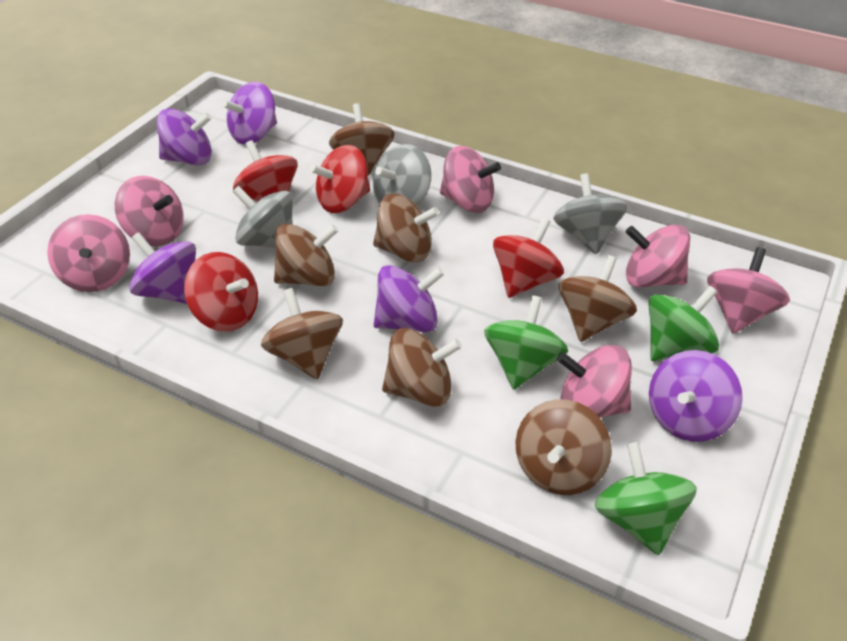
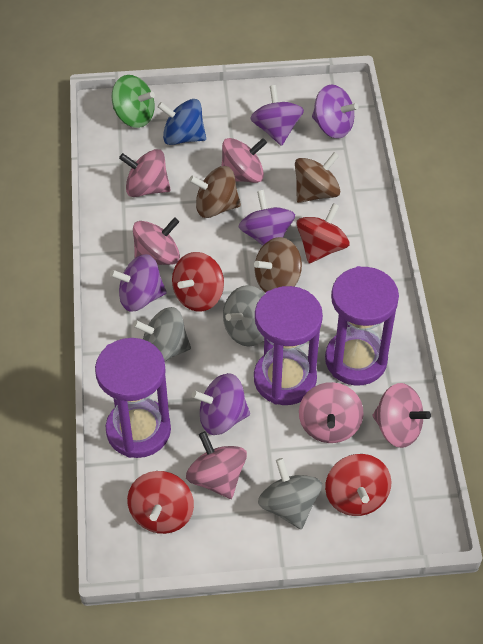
blue spinning top: none = 0 -> [157,99,206,145] = 1
brown spinning top: [261,288,343,379] [274,223,338,286] [329,103,394,176] [373,193,439,263] [382,328,462,407] [516,399,612,495] [558,255,637,342] = 7 -> [189,166,241,218] [254,237,302,293] [295,152,340,203] = 3
green spinning top: [484,296,568,389] [595,442,697,555] [648,286,719,361] = 3 -> [112,75,155,128] = 1
purple hourglass: none = 0 -> [95,338,171,458] [254,286,323,405] [325,266,399,386] = 3

